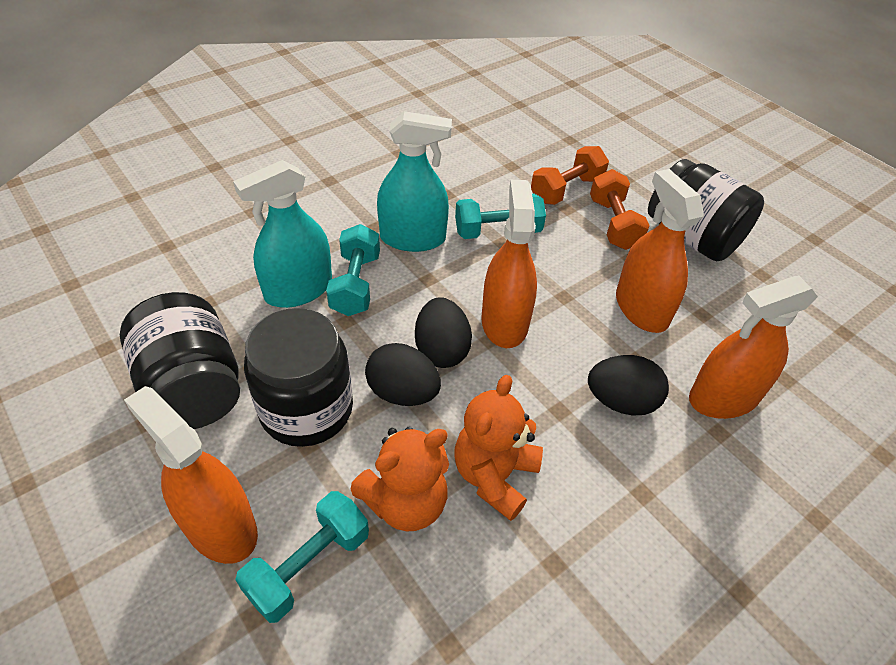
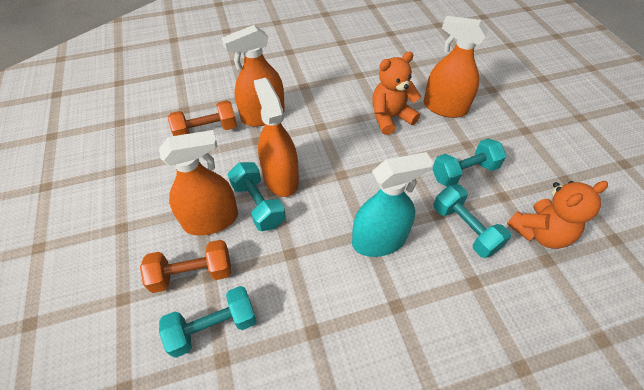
black egg: [365,343,441,406] [415,297,472,368] [588,355,669,415] = 3 -> none = 0
black jar: [120,292,240,429] [244,308,353,447] [648,159,764,261] = 3 -> none = 0
turquoise dumbbell: [235,491,369,623] [326,224,380,316] [455,194,546,239] = 3 -> [159,286,257,358] [228,162,286,231] [432,138,506,187] [433,184,511,258] = 4
turquoise spray bottle: [233,160,332,308] [377,111,452,252] = 2 -> [352,152,433,257] = 1

